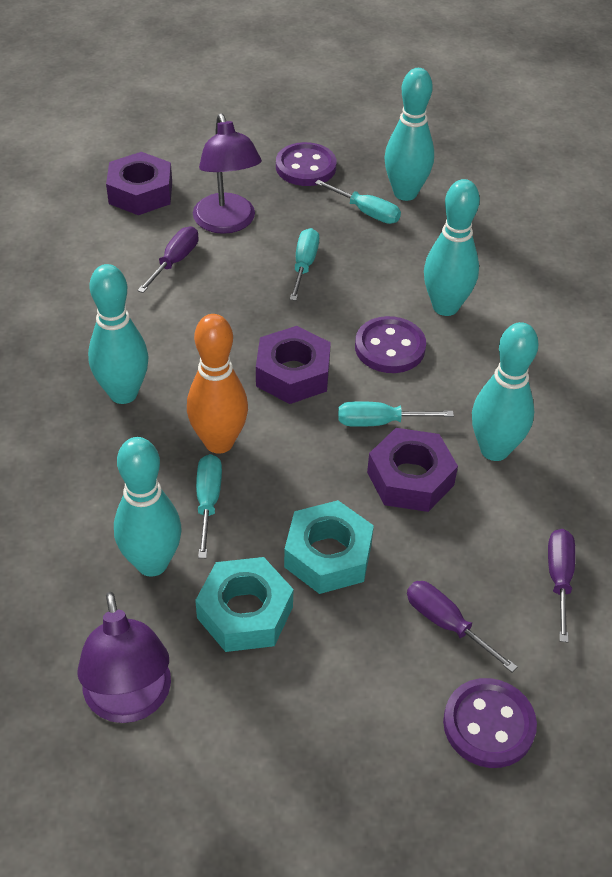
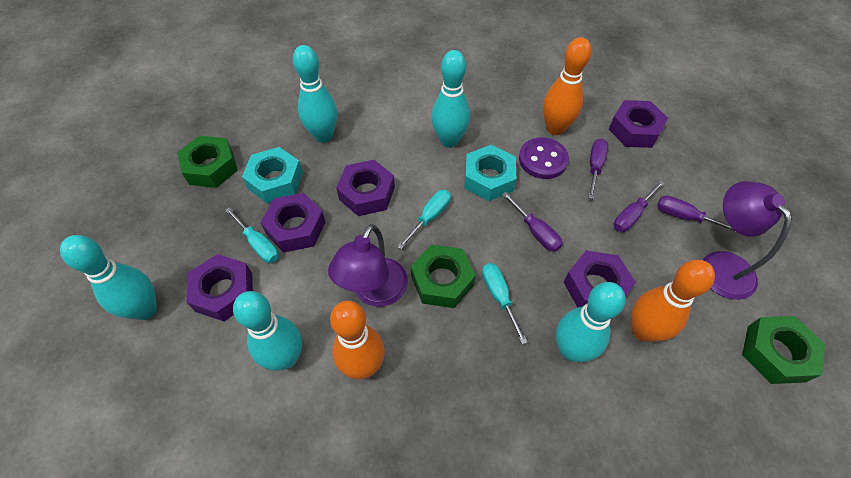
green nut: none = 0 -> [177,136,238,188] [411,245,476,308] [742,316,825,384] = 3
orange bowling pin: [187,314,248,454] = 1 -> [330,301,385,379] [543,37,591,135] [631,260,715,342] = 3
purple button: [276,142,336,186] [355,316,426,373] [443,678,537,768] = 3 -> [519,137,569,179] = 1
purple nut: [106,152,172,215] [256,326,331,404] [367,428,458,512] = 3 -> [186,254,253,321] [260,193,326,253] [336,160,395,216] [564,250,636,308] [609,100,668,148] = 5
purple screwdriver: [137,227,199,293] [407,581,518,672] [548,529,575,642] = 3 -> [502,192,562,252] [588,139,608,199] [614,180,664,232] [657,196,738,233] = 4
turquoise screwdriver: [196,454,222,558] [290,228,319,301] [315,180,401,224] [338,401,454,427] = 4 -> [225,207,279,263] [397,190,451,249] [482,263,528,345] = 3

